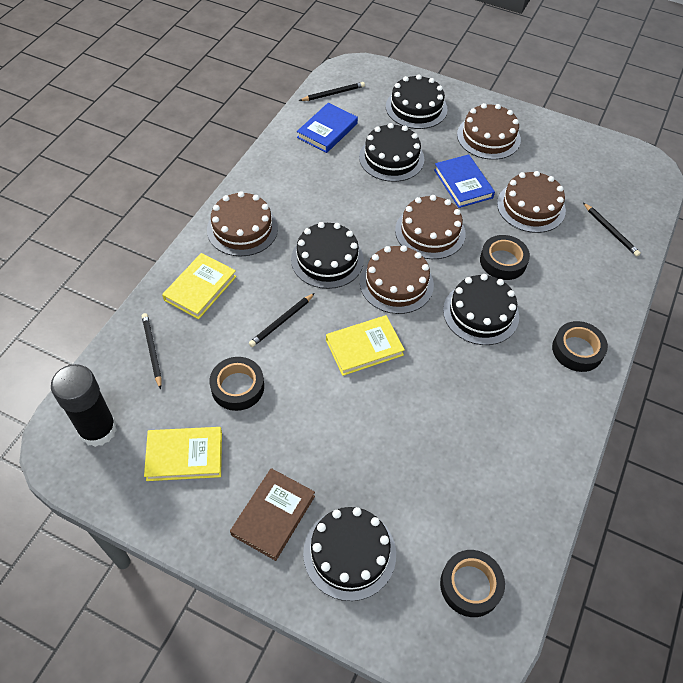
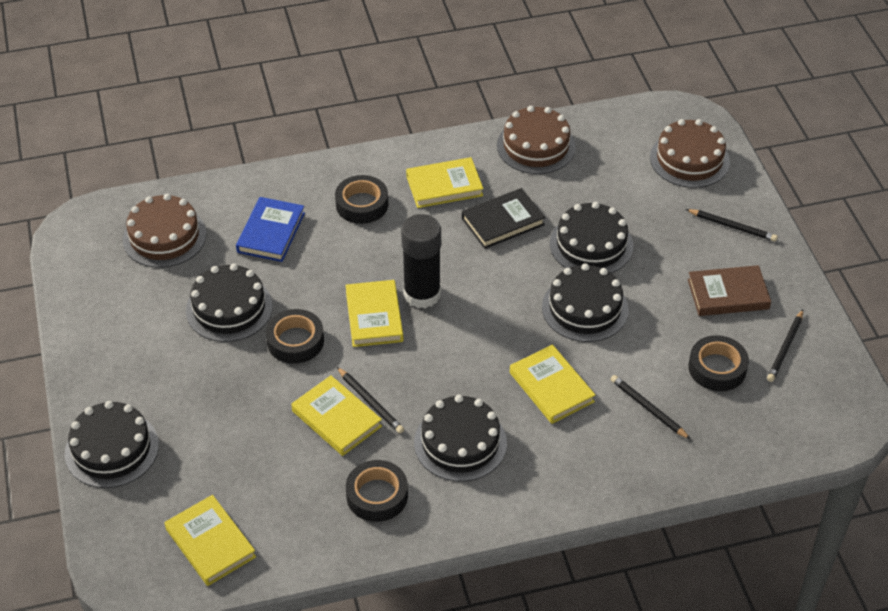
black book: none = 0 -> [462,188,545,249] = 1
blue book: [297,103,358,153] [434,154,495,208] = 2 -> [236,197,305,262] = 1
brown cake: [207,191,278,257] [360,245,434,314] [395,195,466,259] [457,103,521,160] [497,171,566,233] = 5 -> [123,194,206,268] [497,106,576,174] [650,119,730,188] = 3
yellow book: [144,427,222,481] [162,253,237,319] [326,315,405,376] = 3 -> [165,495,256,586] [291,375,382,456] [345,280,403,347] [406,157,483,208] [510,345,595,424] = 5

